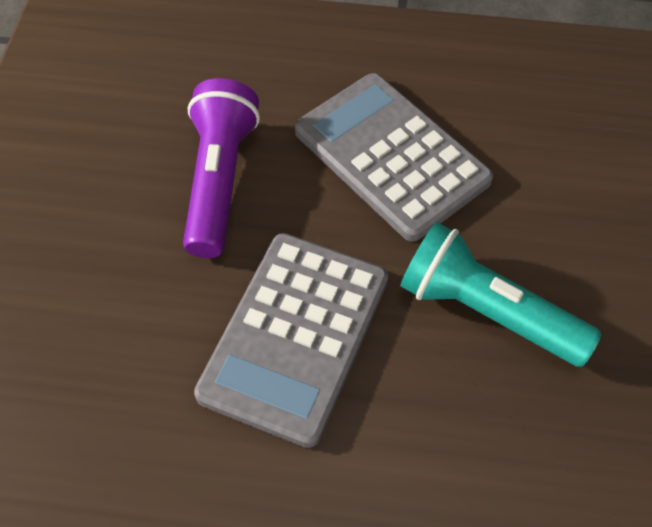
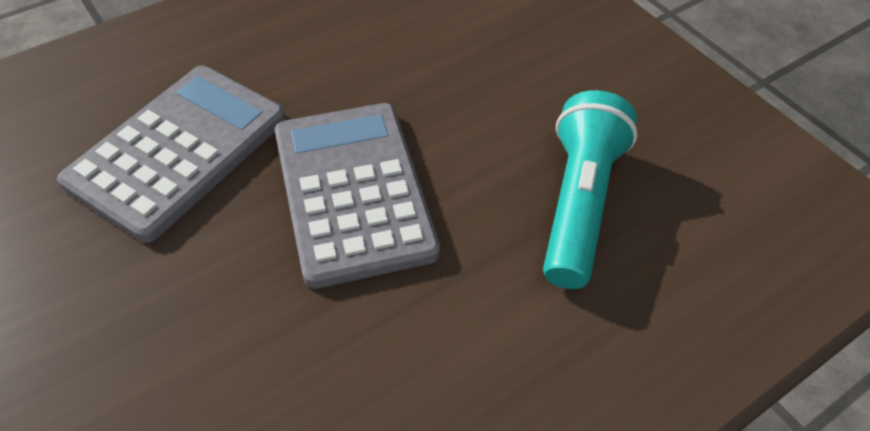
purple flashlight: [183,78,260,258] = 1 -> none = 0

